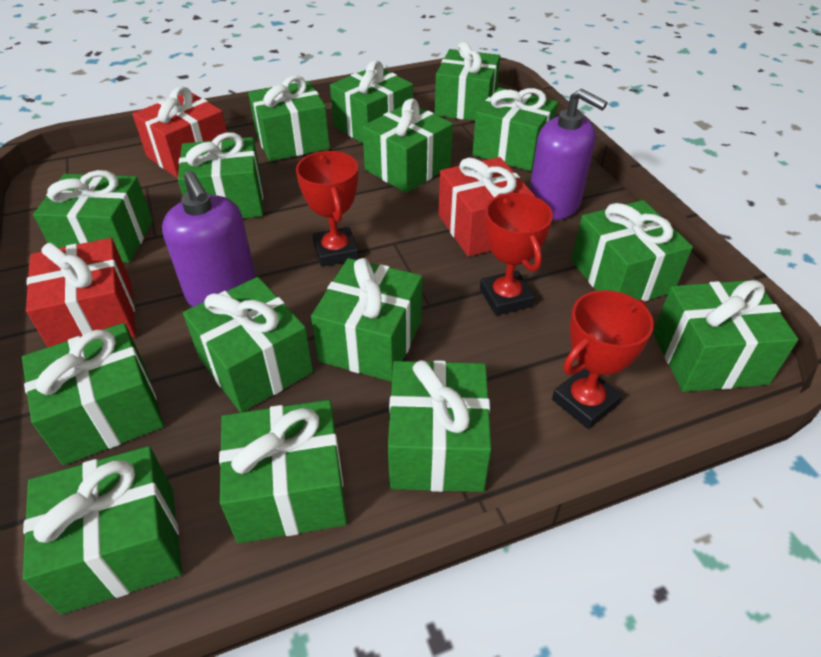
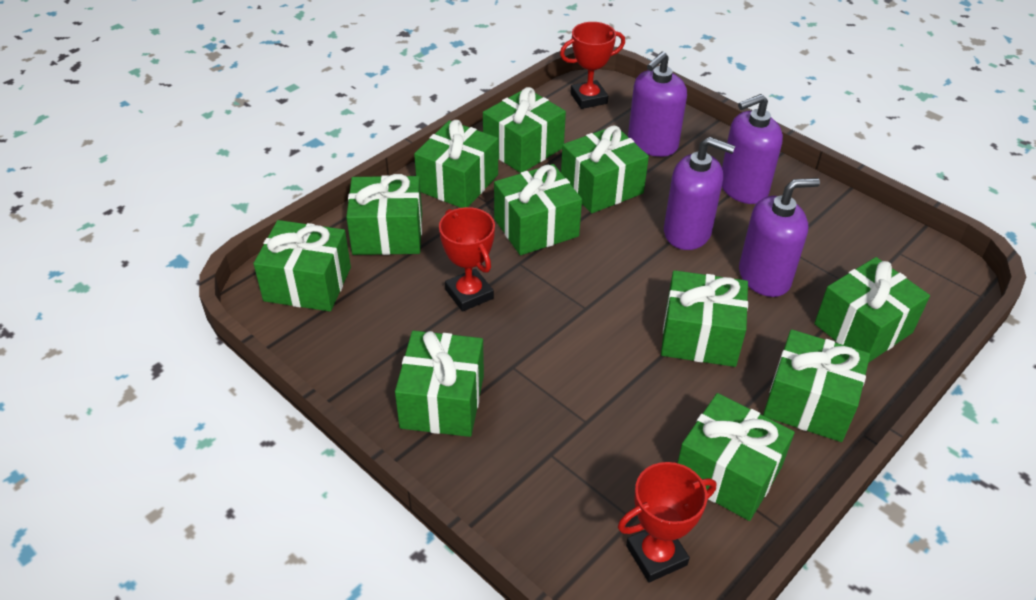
green gift: [22,323,164,465] [23,446,182,615] [33,170,153,263] [178,132,263,219] [183,277,313,413] [219,400,347,544] [248,76,330,161] [311,258,422,382] [330,60,413,143] [362,98,453,193] [388,360,491,492] [435,42,500,121] [472,87,558,171] [571,200,693,302] [653,280,799,392] = 15 -> [253,220,351,311] [346,174,422,255] [395,331,484,437] [414,120,498,208] [483,87,566,173] [494,164,582,255] [561,125,649,213] [661,270,748,367] [678,393,795,521] [763,329,870,442] [814,257,930,363] = 11
purple soap dispenser: [162,171,256,307] [530,89,607,220] = 2 -> [628,51,687,157] [664,137,735,250] [722,94,783,204] [739,178,820,297] = 4
red gift: [26,238,136,347] [132,86,228,178] [438,157,535,257] = 3 -> none = 0

